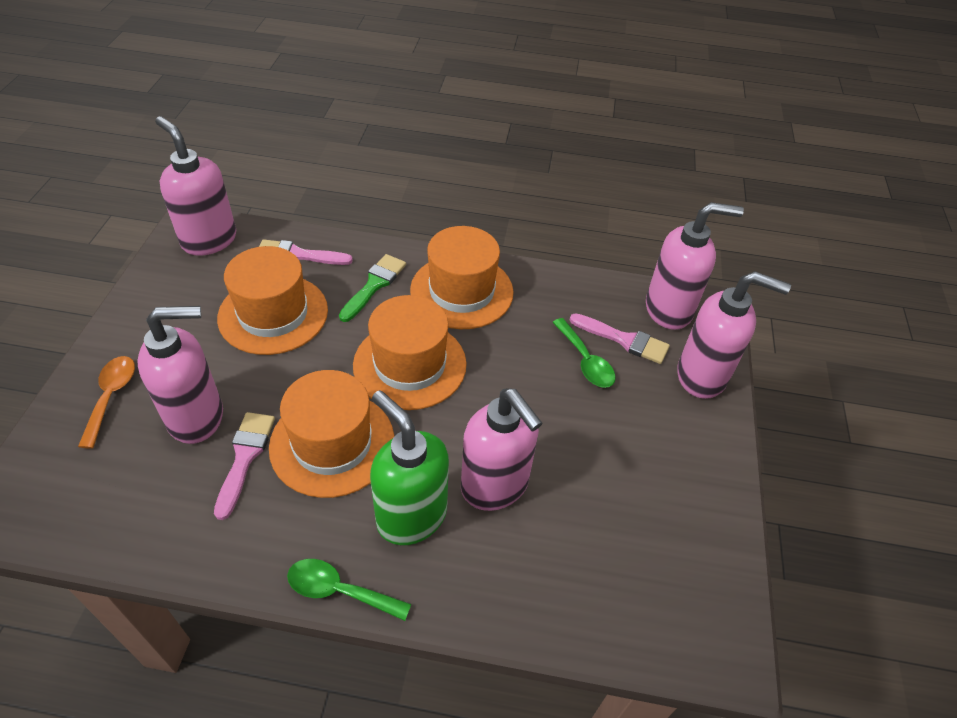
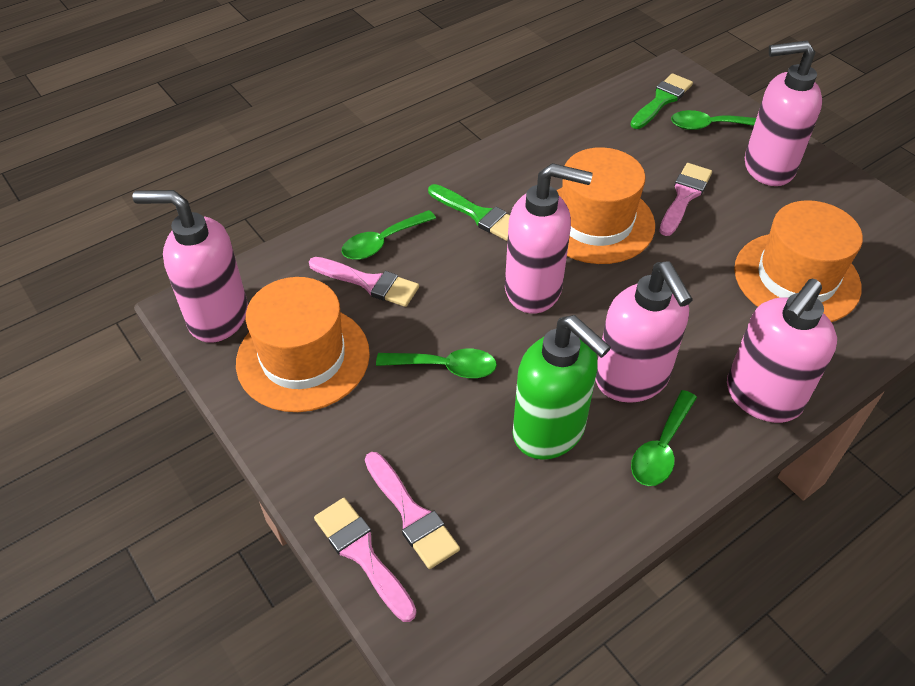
green brush: [339,254,406,322] = 1 -> [428,184,510,241] [630,73,693,129] = 2
green spoon: [287,559,411,621] [552,318,616,388] = 2 -> [342,210,436,260] [376,349,497,378] [631,390,697,486] [671,110,756,130] = 4
orange hat: [217,246,328,355] [269,370,394,498] [353,295,467,410] [410,226,513,329] = 4 -> [236,277,370,412] [556,147,655,264] [734,200,863,322] = 3
orange spoon: [78,356,135,449] = 1 -> none = 0
pink brush: [214,412,275,520] [259,239,353,265] [570,313,670,364] = 3 -> [309,257,419,307] [314,498,416,622] [365,452,460,569] [659,163,712,236] = 4

